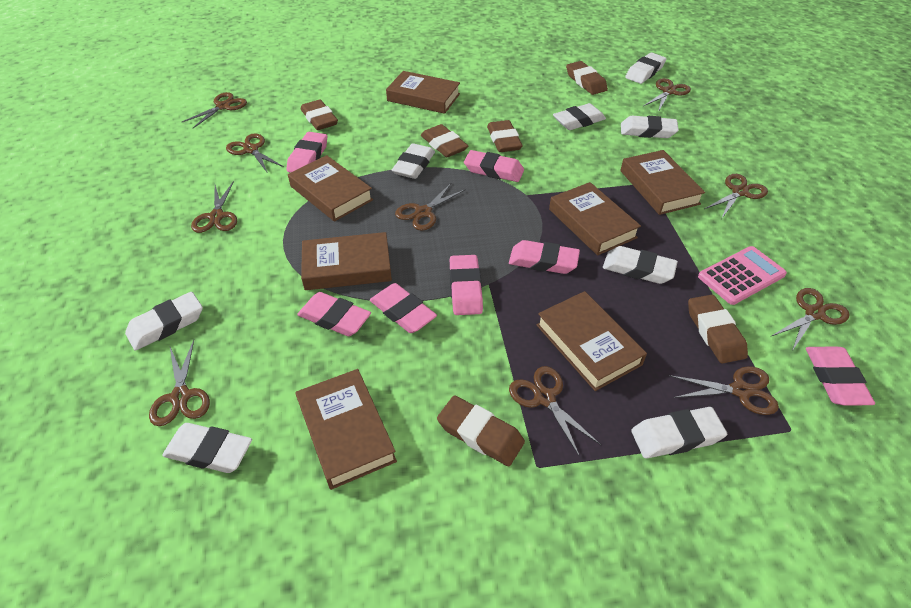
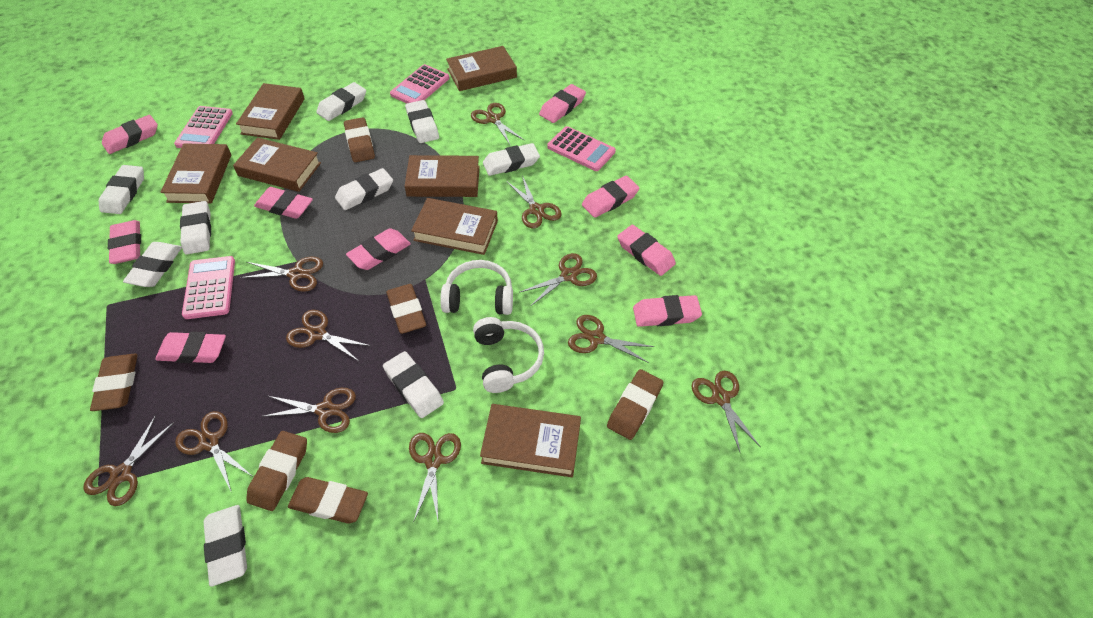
brown scissors: [149,340,210,426] [182,92,247,128] [191,181,237,233] [226,133,284,172] [395,183,466,231] [509,366,601,457] [644,78,691,112] [669,366,779,415] [704,174,768,218] [772,288,850,351] = 10 -> [83,415,174,506] [175,411,252,491] [240,257,323,292] [261,388,356,433] [286,310,371,361] [409,433,461,523] [471,103,525,146] [506,175,561,228] [519,253,597,306] [568,315,655,363] [691,371,760,452] = 11
pink calculator: [698,246,787,305] = 1 -> [174,106,233,148] [182,256,235,319] [390,64,449,103] [547,126,616,171] = 4
pink eraser: [287,132,327,173] [297,292,371,336] [370,283,437,333] [450,255,483,315] [464,150,524,182] [509,240,580,274] [806,347,875,406] = 7 -> [102,115,158,154] [108,220,141,264] [155,332,226,363] [254,187,313,219] [346,228,411,270] [539,84,586,123] [582,176,640,218] [617,225,676,276] [633,295,702,327] = 9
white eraser: [125,292,203,351] [162,423,252,473] [392,143,435,179] [553,103,606,130] [603,246,678,284] [621,116,679,138] [625,52,667,84] [631,407,727,458] = 8 -> [99,165,144,214] [123,242,182,287] [180,201,211,254] [204,505,247,587] [316,82,366,121] [335,168,393,210] [383,351,444,418] [405,100,439,143] [483,143,540,176] = 9
white headphones: none = 0 -> [440,260,513,315] [473,317,544,393] = 2

